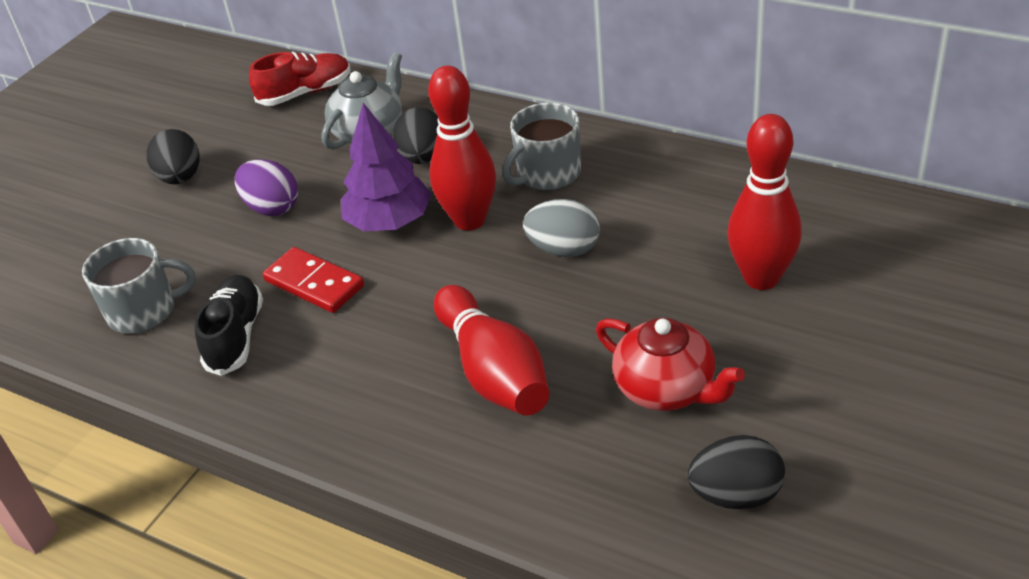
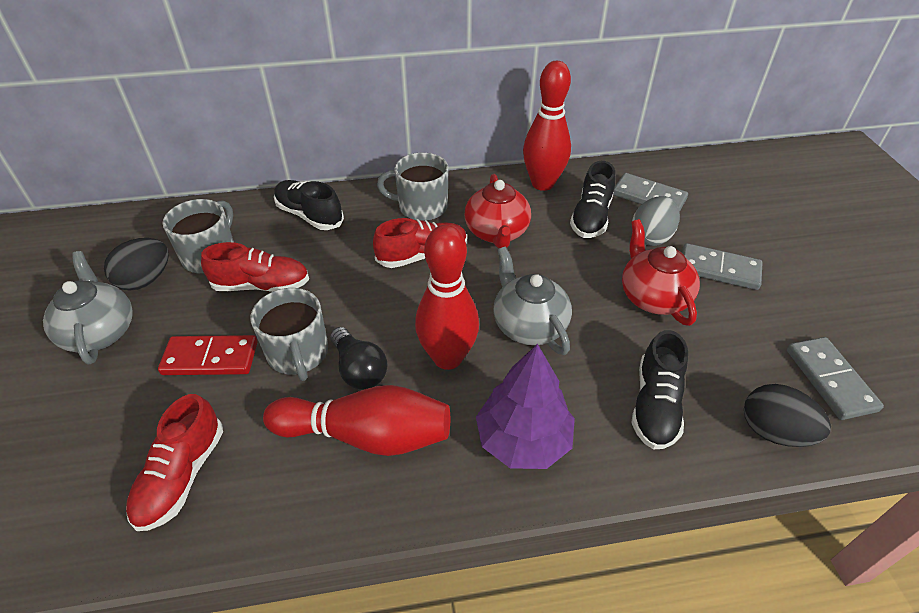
black egg: [147,129,200,185] [393,108,439,164] [687,435,785,509] = 3 -> [104,238,169,291] [744,384,831,447] = 2
black light bulb: none = 0 -> [330,327,388,389] = 1
black shoe: [194,275,263,376] = 1 -> [274,180,344,230] [570,161,615,238] [632,330,688,449] = 3
grey domino: none = 0 -> [613,173,688,212] [682,243,763,290] [787,337,884,420] = 3
grey mug: [82,238,196,334] [502,103,581,190] = 2 -> [163,199,234,274] [251,288,328,381] [377,153,449,221] = 3
grey teapot: [322,52,402,150] = 1 -> [43,251,133,365] [493,246,572,355] = 2
purple egg: [235,159,298,216] = 1 -> none = 0
red shoe: [249,52,351,106] = 1 -> [126,394,223,531] [201,242,309,292] [373,218,467,268] = 3
red teapot: [596,318,745,411] = 1 -> [464,174,531,249] [622,219,700,326] = 2

